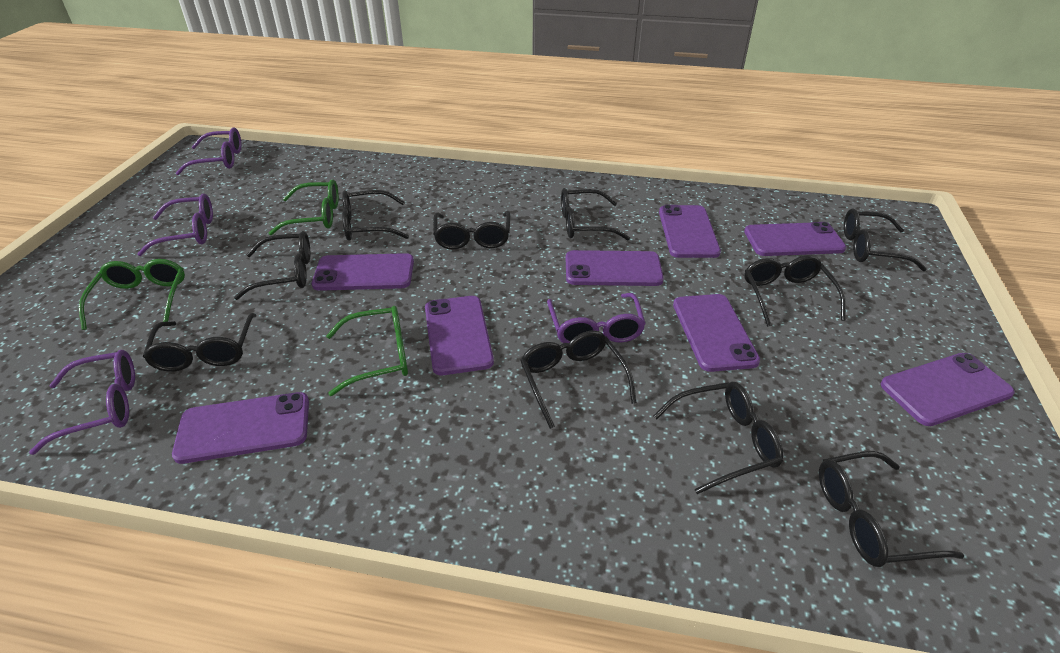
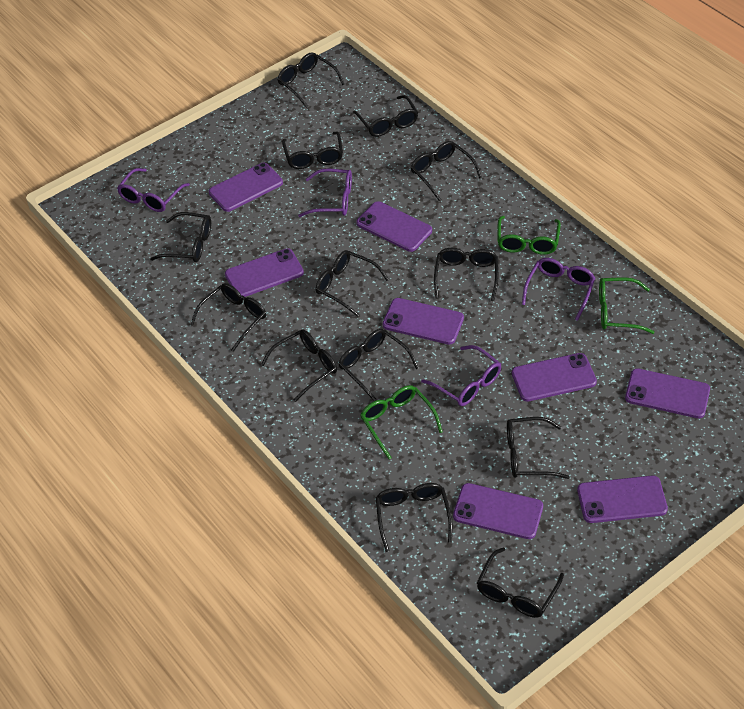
black glasses: [143,313,257,371] [234,231,310,300] [342,190,409,241] [433,211,511,250] [520,330,637,429] [561,188,630,241] [653,382,783,494] [744,255,846,327] [819,451,964,567] [844,209,927,271] = 10 -> [150,212,211,262] [190,283,266,352] [261,329,337,402] [277,52,344,108] [282,132,343,169] [316,250,389,317] [338,329,419,401] [352,95,418,137] [376,483,453,552] [411,141,482,201] [434,248,499,301] [477,547,564,618] [507,417,569,479] = 13

